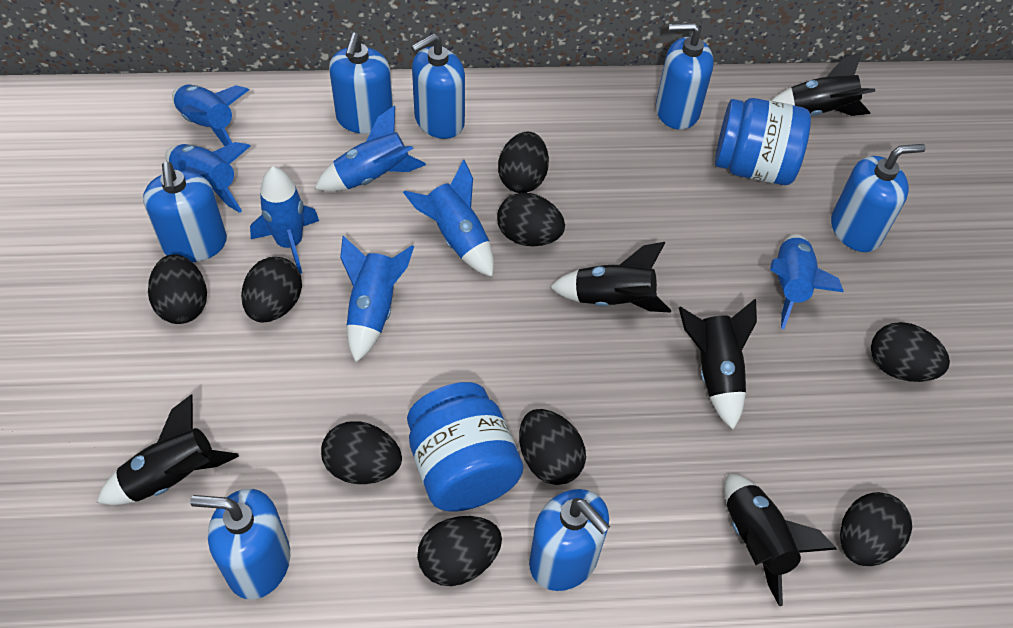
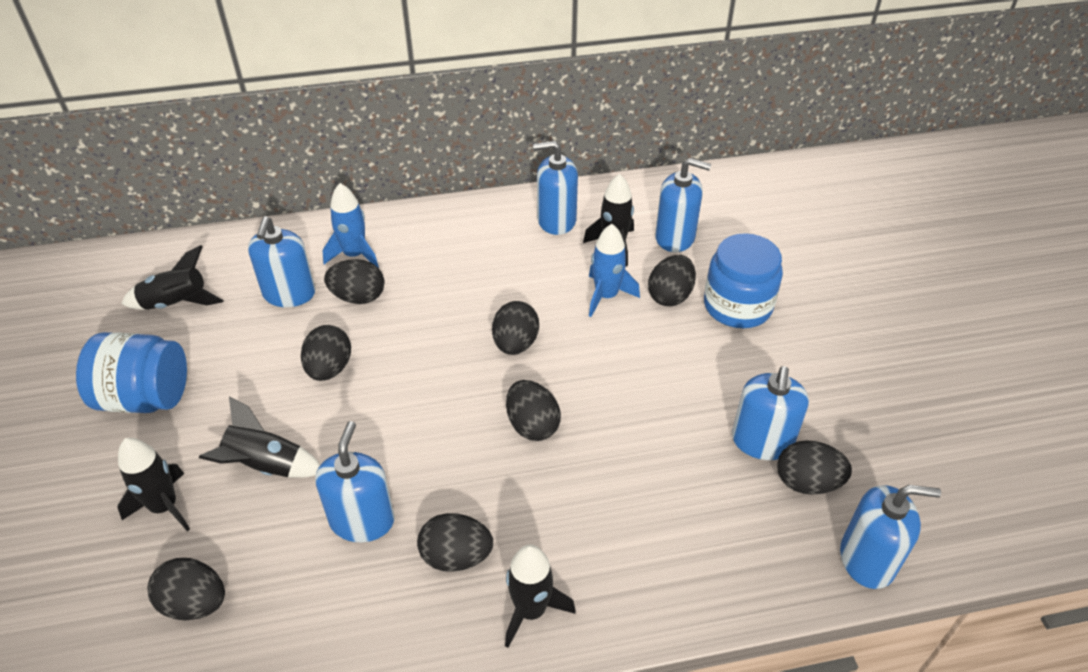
black egg: [148,254,207,324] [241,257,302,322] [321,421,402,484] [417,516,502,586] [497,193,565,246] [498,132,549,193] [519,409,586,485] [840,492,912,566] [871,322,950,382] = 9 -> [148,558,225,620] [301,325,351,381] [324,259,384,304] [417,513,493,572] [492,301,539,355] [506,380,561,441] [648,255,696,306] [777,440,852,495] = 8
blue rocket: [165,142,250,213] [172,84,249,146] [250,166,319,273] [315,105,426,192] [340,236,414,362] [403,159,494,277] [770,234,843,329] = 7 -> [323,183,379,268] [589,224,640,317] = 2
blue soap dispenser: [143,162,227,262] [190,489,290,599] [329,32,393,134] [411,33,465,139] [529,489,610,591] [656,23,714,130] [831,144,926,252] = 7 -> [248,216,316,307] [315,421,395,542] [533,141,578,235] [655,158,711,252] [732,366,809,460] [840,485,941,589] = 6

